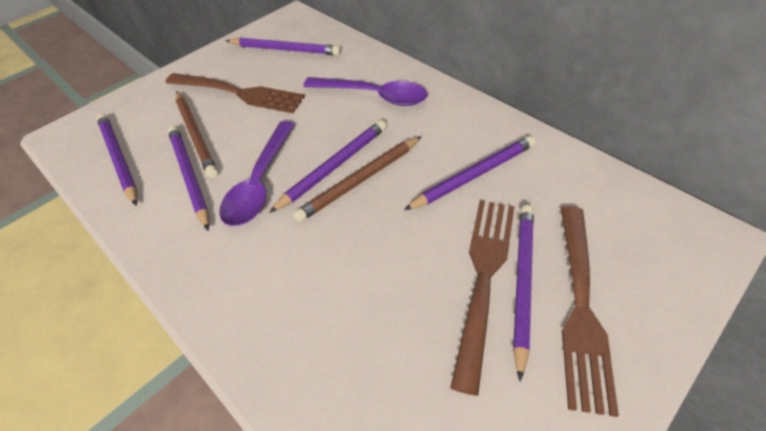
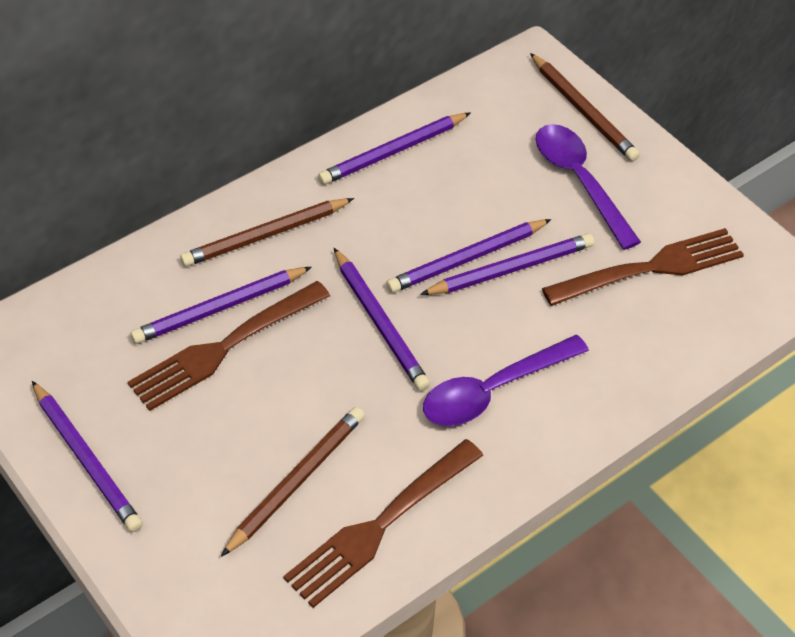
brown pencil: [176,91,218,178] [293,136,422,222] = 2 -> [180,198,354,267] [221,407,365,557] [530,53,640,162] = 3

